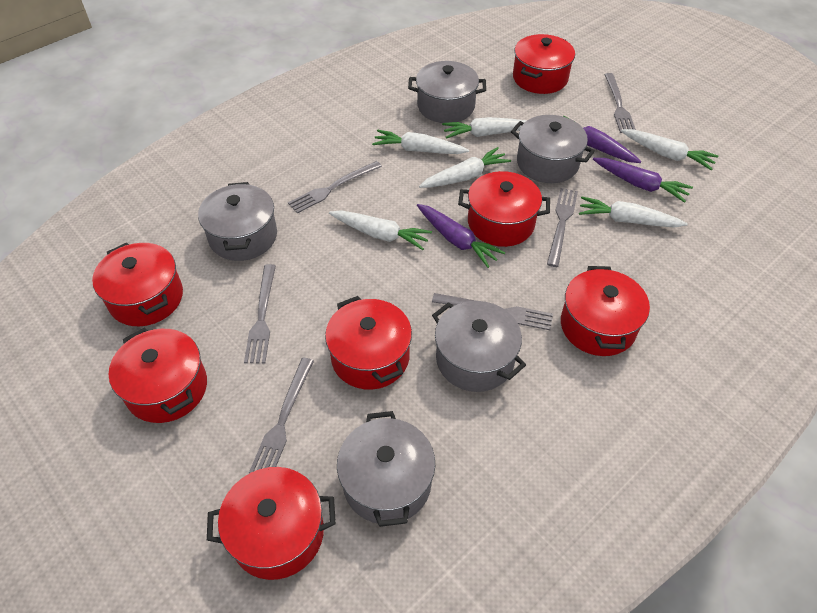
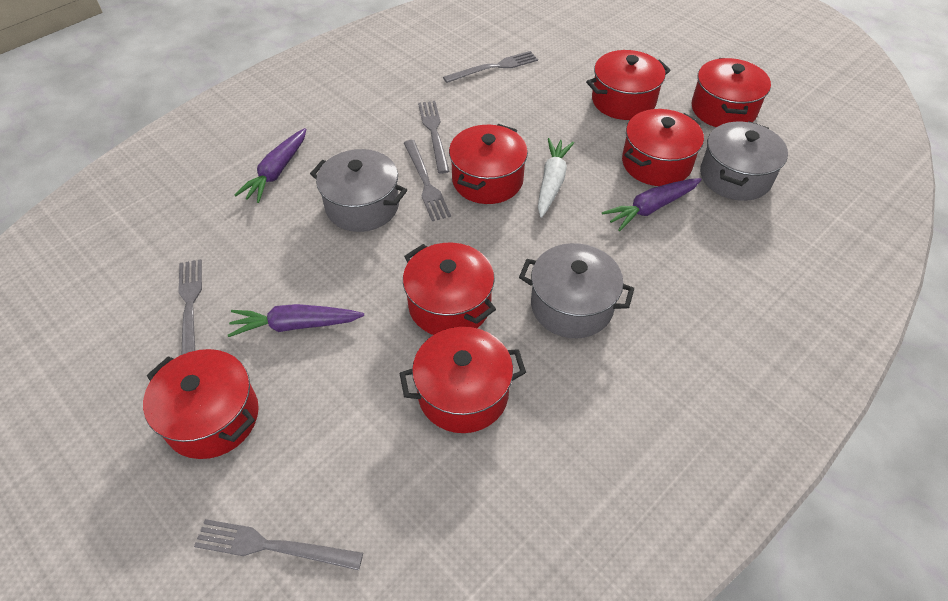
grey fork: [244,264,276,363] [249,358,314,473] [288,161,382,213] [432,293,553,330] [547,188,578,267] [604,73,636,133] = 6 -> [178,259,202,355] [194,519,363,571] [404,140,451,221] [418,101,449,174] [443,51,538,83] = 5
grey pot: [198,182,277,261] [337,411,435,527] [408,61,486,123] [432,301,526,392] [511,115,595,183] = 5 -> [310,149,407,232] [519,243,634,338] [700,122,788,201] = 3
white carrot: [329,210,432,250] [372,130,469,154] [419,147,511,188] [442,117,527,139] [579,196,688,228] [621,129,719,170] = 6 -> [538,138,574,218] = 1

